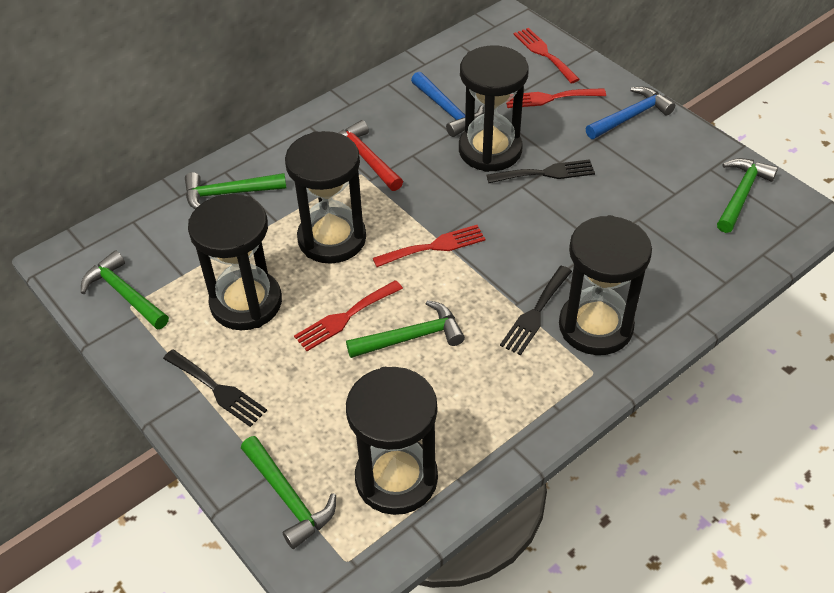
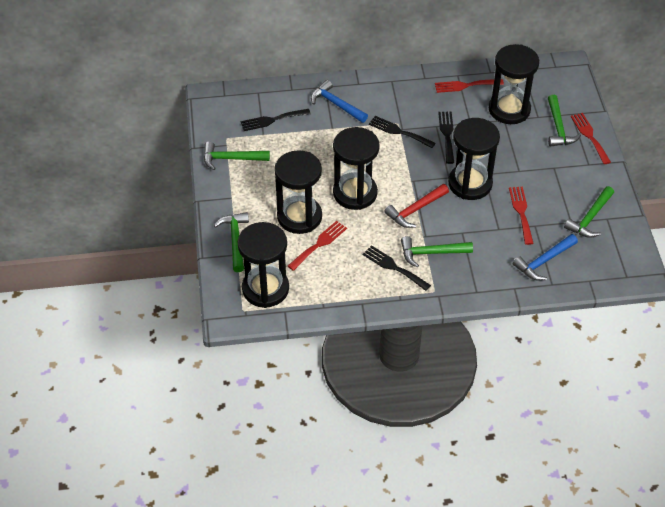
black fork: [163,349,267,427] [486,159,595,183] [500,266,572,356] = 3 -> [241,109,311,131] [363,245,431,291] [369,116,435,148] [438,112,454,164] = 4

